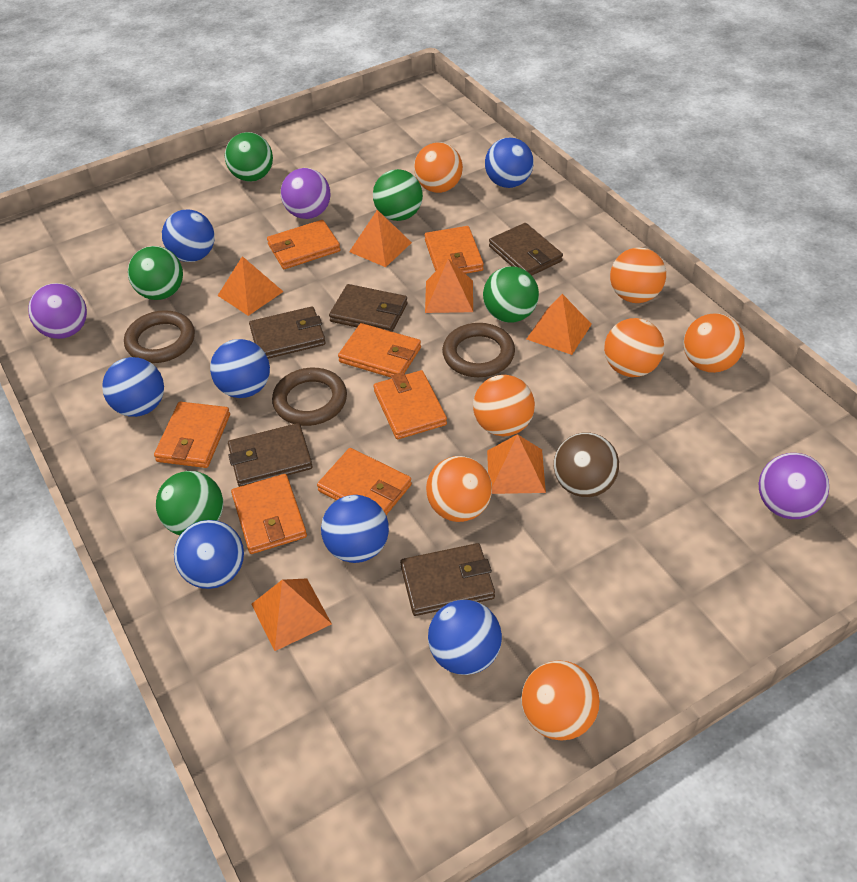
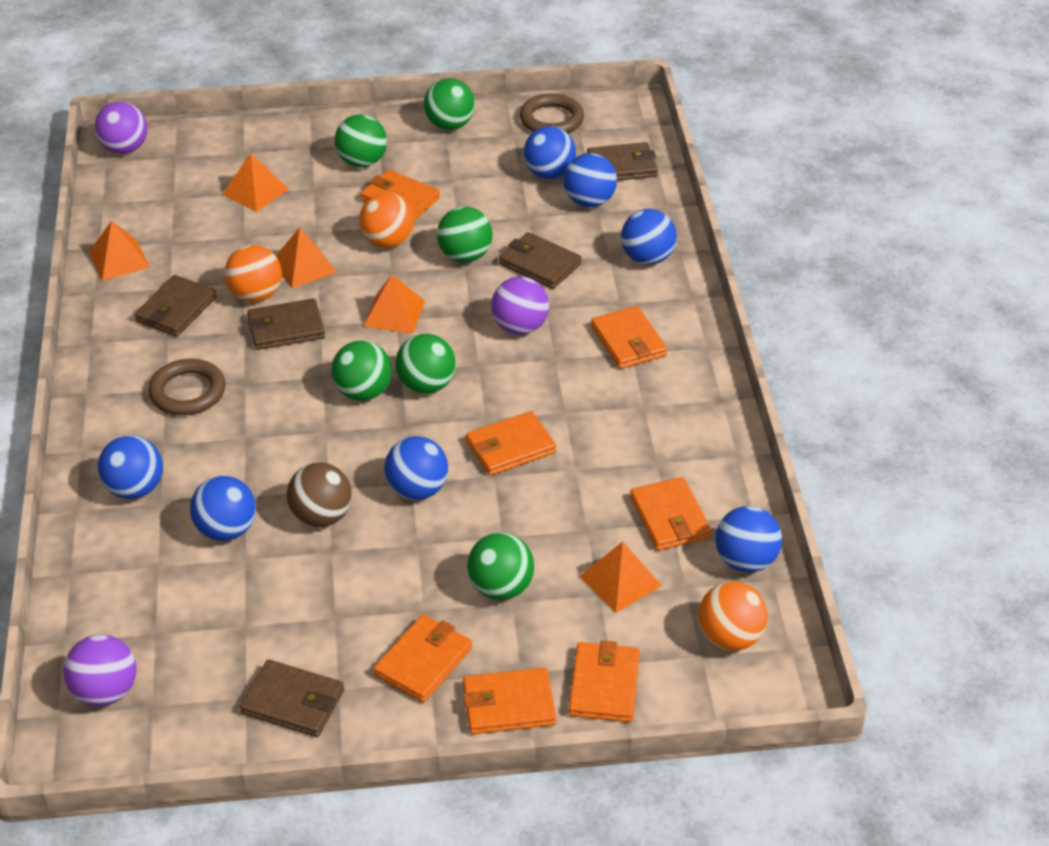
brown ring: [124,310,195,363] [272,368,347,426] [442,323,515,377] = 3 -> [148,359,225,415] [520,93,584,133] = 2
green ball: [128,246,183,300] [156,471,223,535] [225,132,273,182] [373,169,423,221] [483,266,539,323] = 5 -> [331,340,392,401] [335,114,387,167] [395,334,456,394] [424,78,475,130] [437,207,493,262] [467,533,534,600] = 6
orange ball: [414,142,463,193] [426,456,492,522] [473,375,535,436] [521,660,600,740] [604,318,664,377] [610,247,666,303] [684,314,745,373] = 7 -> [225,245,282,302] [359,193,414,248] [698,581,768,651] = 3
orange pyramid: [218,256,284,316] [252,578,332,651] [349,210,412,267] [425,259,473,313] [487,434,546,494] [527,294,592,355] = 6 -> [89,221,150,281] [223,153,289,212] [276,227,337,288] [363,275,425,334] [579,542,662,613] = 5

